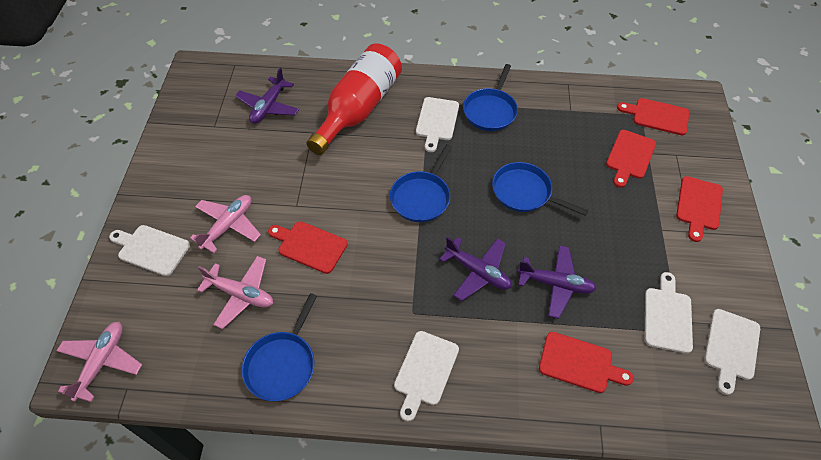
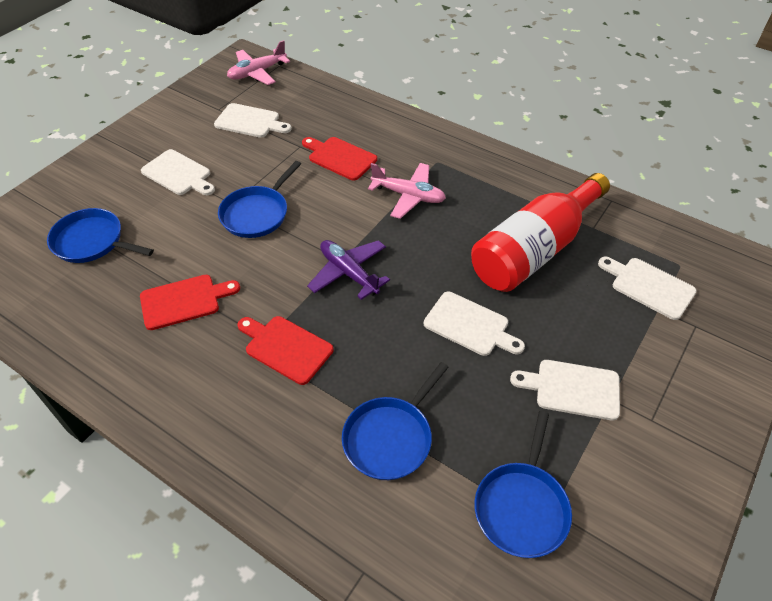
pink plane: [56,322,142,402] [190,195,261,253] [197,256,273,329] = 3 -> [227,40,290,85] [368,163,446,219] = 2
purple plane: [235,68,299,124] [439,237,512,301] [517,245,597,319] = 3 -> [307,240,390,300] = 1
red cutting board: [268,221,348,274] [539,332,634,393] [606,130,656,188] [617,98,689,135] [676,176,723,242] = 5 -> [140,275,240,330] [238,316,333,385] [302,137,377,181] = 3

